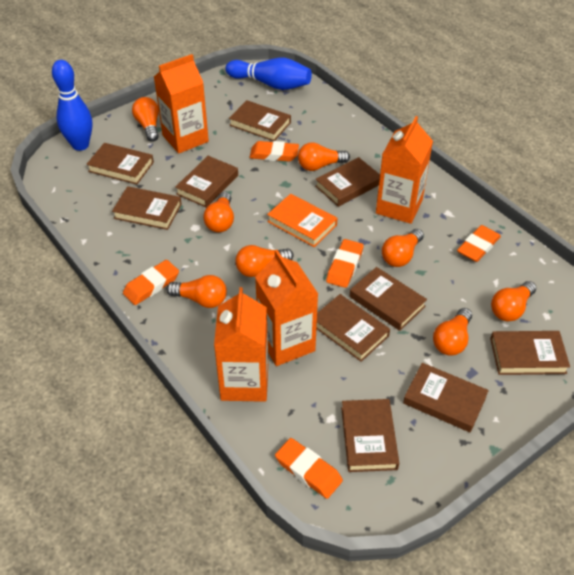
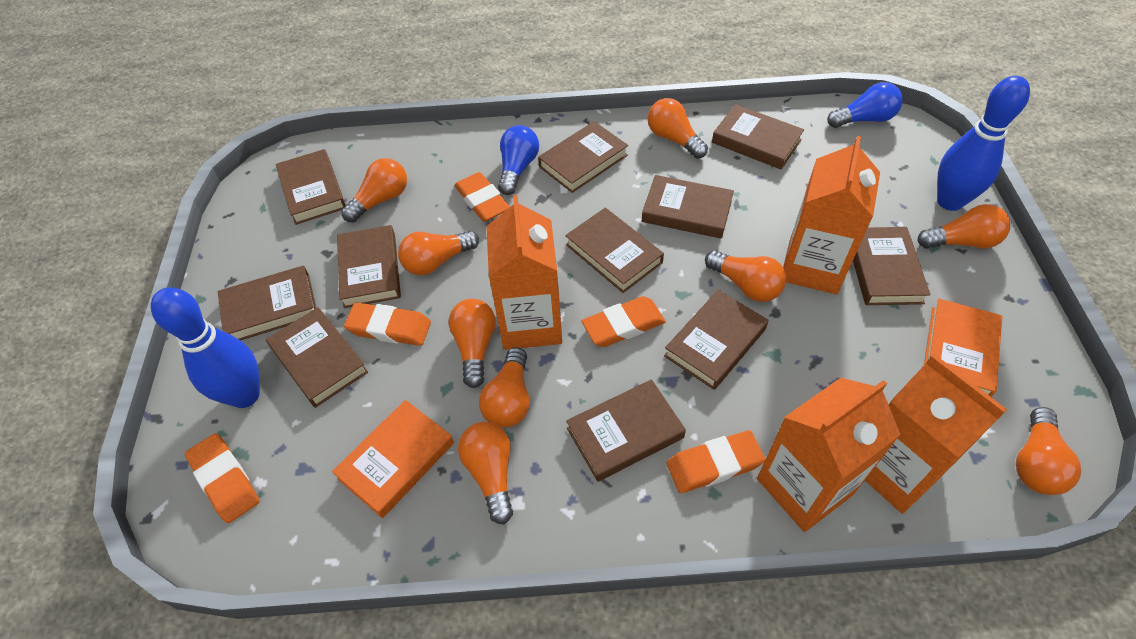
blue light bulb: none = 0 -> [498,125,539,195] [827,82,903,128] = 2
brown book: [86,143,154,185] [112,186,182,230] [175,156,238,208] [229,100,291,141] [315,157,380,207] [316,294,390,362] [341,399,399,472] [349,267,427,331] [403,363,489,433] [490,331,570,375] = 10 -> [218,265,316,341] [266,307,368,408] [276,149,346,225] [337,225,401,308] [538,121,628,193] [565,208,664,293] [566,379,686,482] [642,175,734,239] [664,290,769,390] [712,104,804,169] [853,227,930,305] = 11
orange book: [267,194,337,247] = 1 -> [332,400,454,518] [924,299,1002,397] = 2
orange light bulb: [132,97,159,142] [166,275,227,308] [203,192,234,232] [235,245,294,277] [298,142,350,171] [382,229,424,267] [433,308,472,355] [491,281,536,322] = 8 -> [341,158,407,222] [398,231,479,275] [449,299,496,388] [458,422,513,524] [479,347,530,428] [648,98,708,159] [705,250,786,302] [918,204,1010,249] [1016,407,1081,495] = 9

